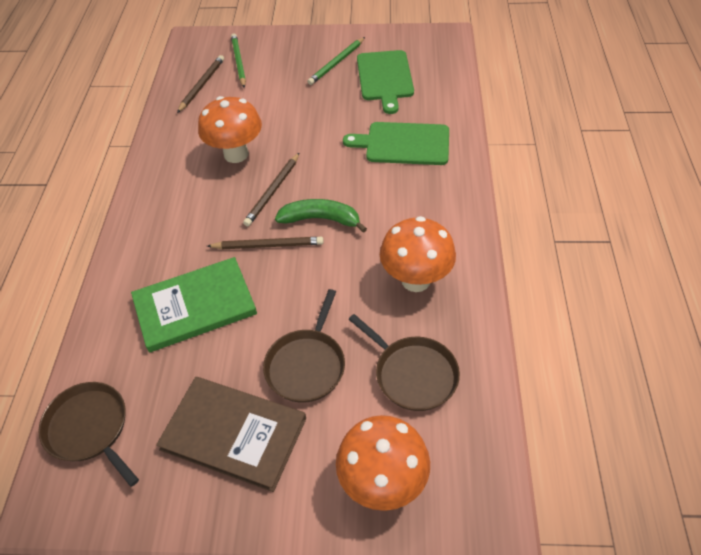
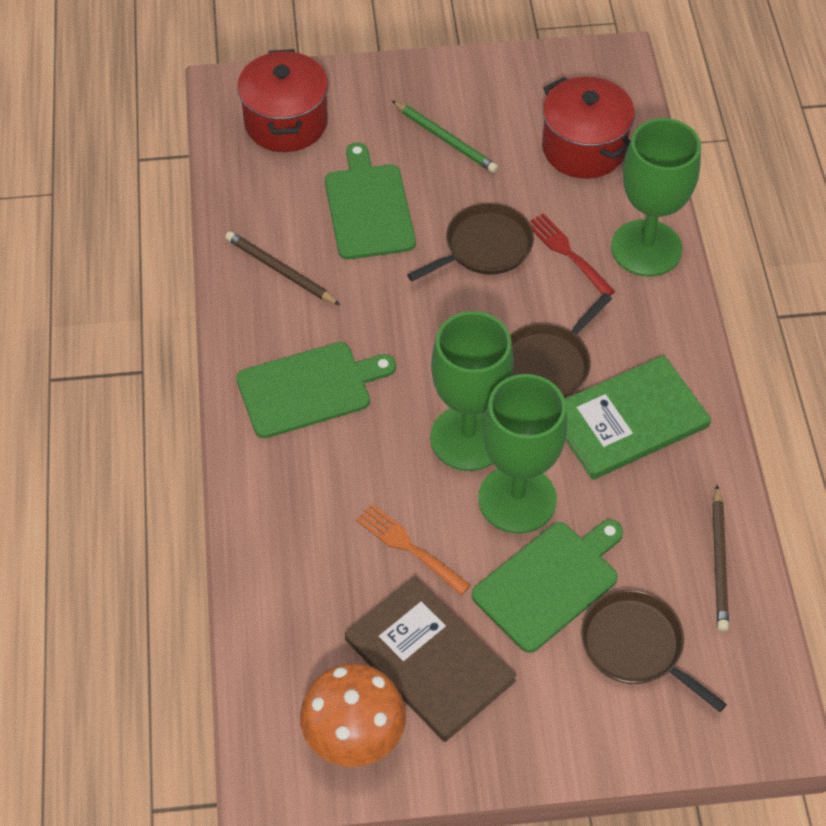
brown pencil: [177,55,224,113] [207,237,324,249] [243,153,299,226] = 3 -> [225,231,340,305] [712,485,729,631] = 2
green banana: [275,199,367,233] = 1 -> none = 0
green cutting board: [343,122,449,165] [357,50,414,114] = 2 -> [236,342,396,438] [325,142,416,260] [472,520,623,653] = 3
green goblet: none = 0 -> [430,311,514,471] [478,374,567,534] [611,118,701,276] = 3
green pencil: [231,33,246,88] [307,37,365,85] = 2 -> [392,101,498,173] = 1
orange fork: none = 0 -> [356,504,471,595] = 1
orange mushroom: [198,96,262,163] [336,415,430,511] [380,216,456,292] = 3 -> [300,663,406,767] = 1
red fork: none = 0 -> [529,213,615,296] = 1
red pot: none = 0 -> [237,49,328,152] [542,77,635,179] = 2

